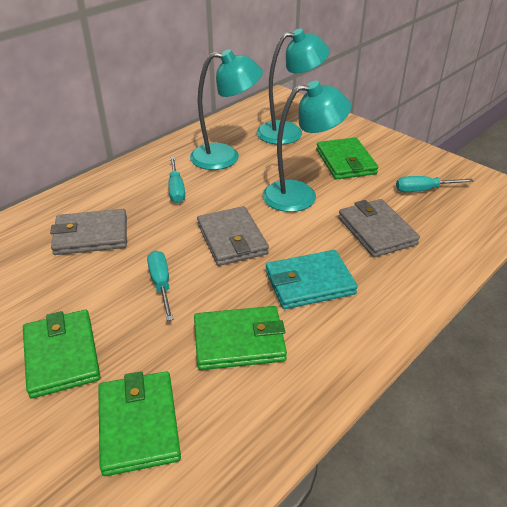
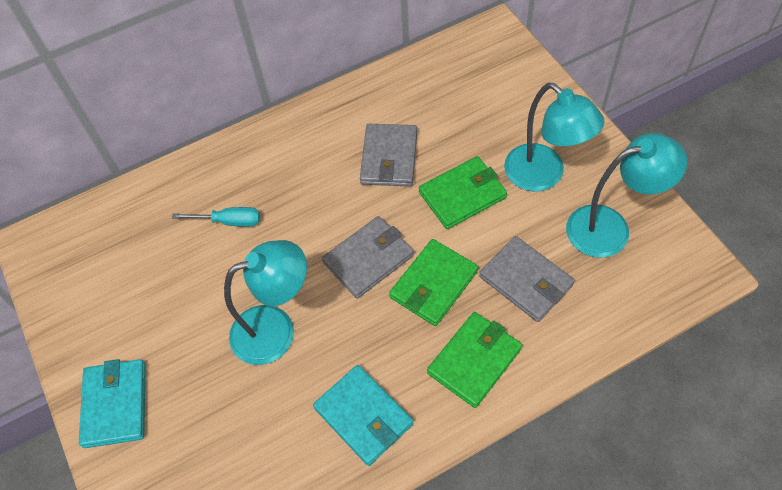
green wallet: [23,310,101,399] [98,371,181,476] [194,306,287,370] [316,137,378,180] = 4 -> [389,239,478,326] [419,156,507,229] [427,312,522,408] = 3
turquoise screwdriver: [147,251,173,321] [169,157,185,203] [396,176,474,192] = 3 -> [172,207,260,227] = 1
turquoise wallet: [266,250,358,309] = 1 -> [79,359,146,448] [313,365,413,466] = 2

